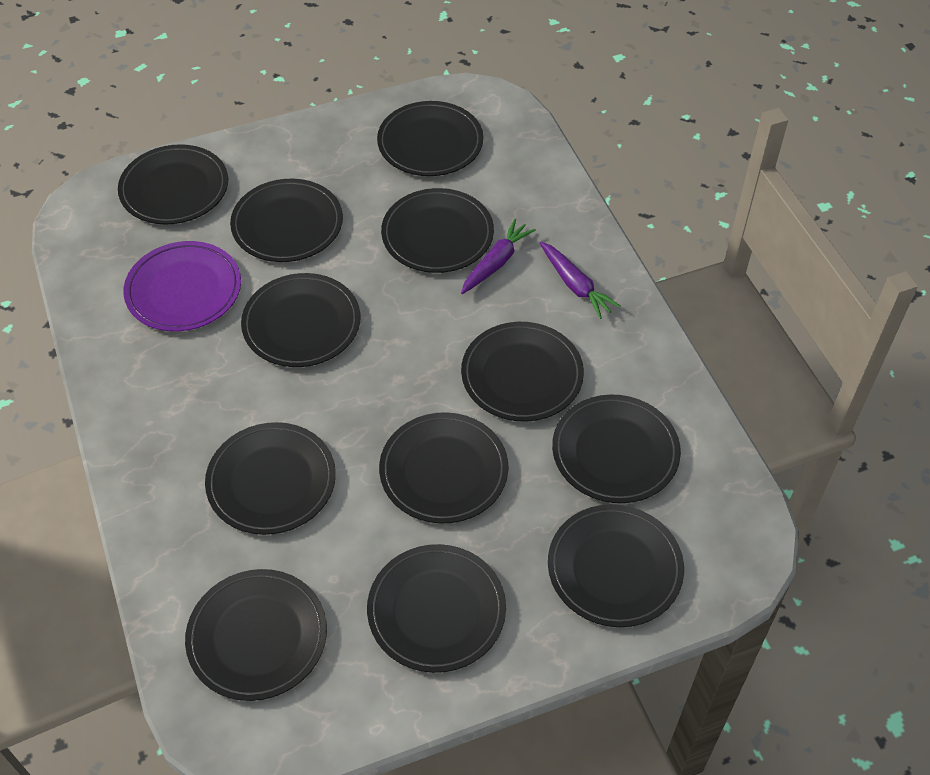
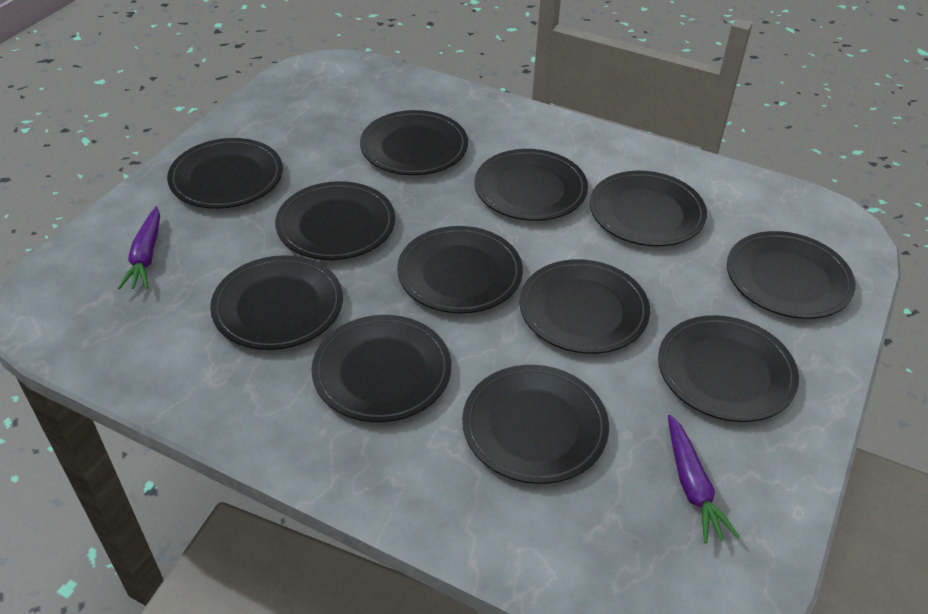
purple plate: [123,241,241,332] = 1 -> none = 0

